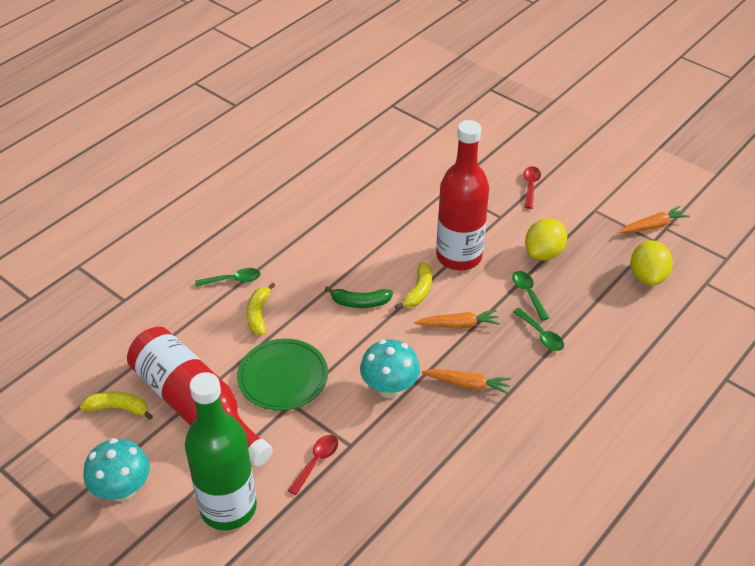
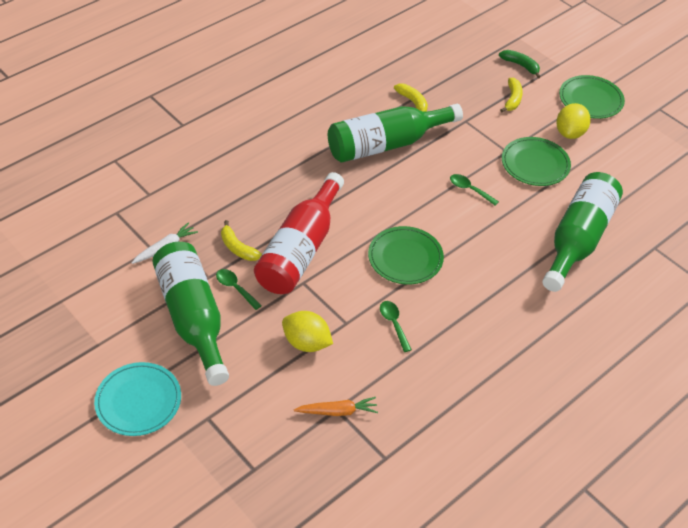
green bottle: [185,372,257,530] = 1 -> [152,242,229,386] [328,104,463,163] [542,172,623,292] = 3
green plate: [237,339,328,411] = 1 -> [368,226,444,284] [502,137,571,186] [559,75,625,119] = 3
orange carrot: [414,310,500,328] [422,369,511,394] [619,206,690,233] = 3 -> [294,397,378,416] = 1
red bottle: [127,327,273,467] [436,120,489,271] = 2 -> [254,172,344,294] = 1
red spoon: [288,435,338,495] [523,166,541,209] = 2 -> none = 0
turquoise mushroom: [83,438,150,502] [360,339,420,398] = 2 -> none = 0
turquoise plate: none = 0 -> [94,362,181,436] = 1
white carrot: none = 0 -> [132,223,198,264] = 1

